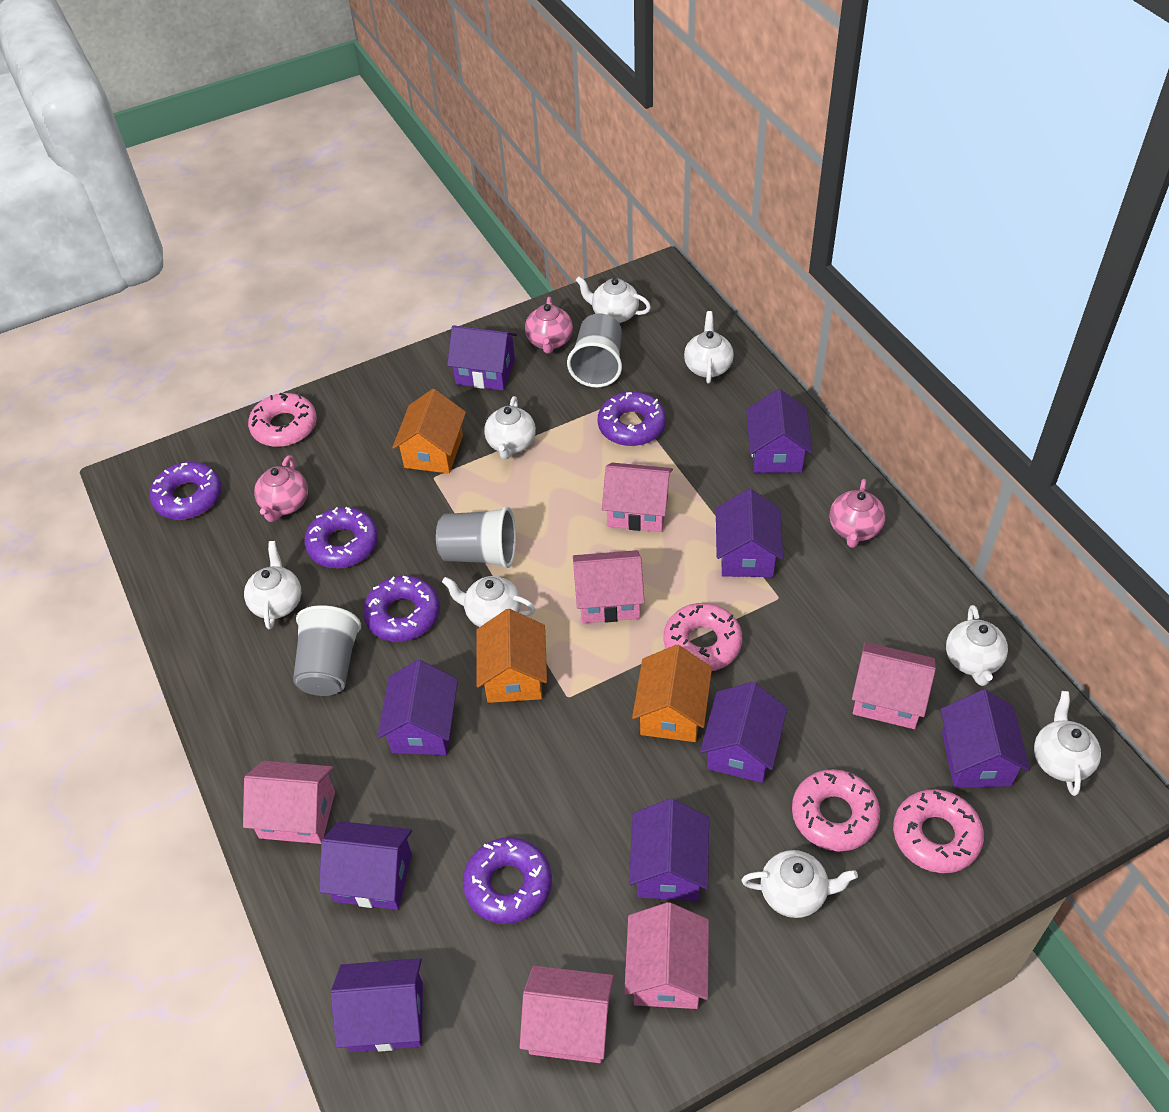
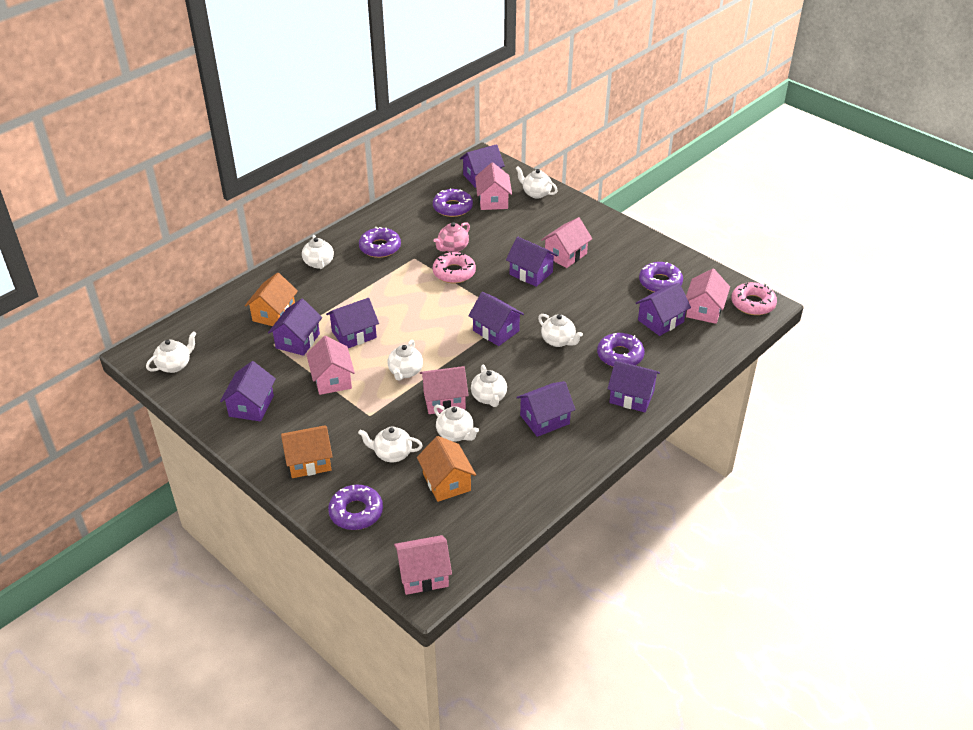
grey cup: [293,605,361,696] [436,506,516,568] [567,313,622,388] = 3 -> none = 0
pink donut: [248,393,317,447] [664,603,742,671] [792,769,880,851] [893,789,984,873] = 4 -> [433,252,476,283] [731,282,777,315] = 2
pink teapot: [254,456,308,522] [525,297,573,354] [830,479,886,548] = 3 -> [434,222,470,252] = 1

